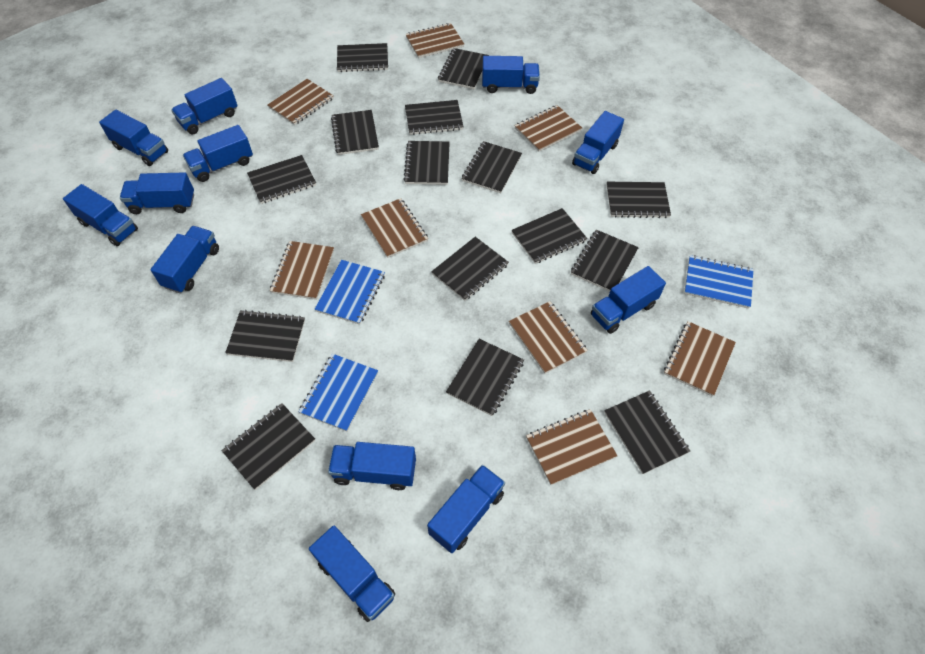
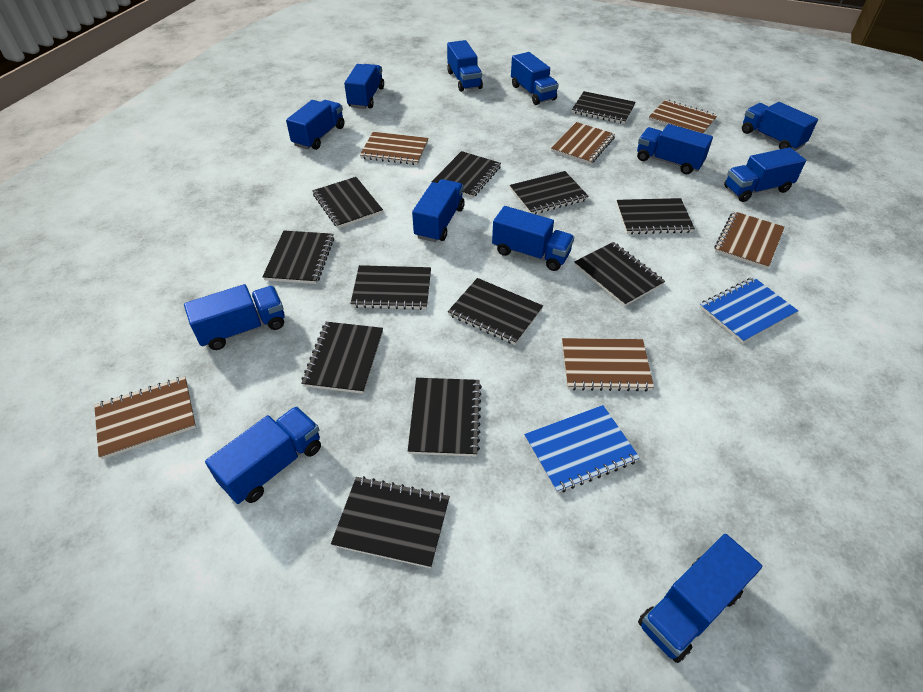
black notebook: [221,403,315,490] [225,310,305,362] [247,155,316,204] [331,110,379,155] [337,43,388,72] [404,141,450,185] [405,100,463,135] [431,237,509,301] [438,48,489,89] [446,339,524,416] [461,141,522,193] [511,208,587,264] [571,230,639,292] [604,390,690,474] [607,182,671,218] = 15 -> [262,230,334,284] [301,322,383,394] [312,177,383,228] [331,476,450,568] [350,265,431,310] [408,378,482,457] [432,151,501,198] [448,278,543,345] [510,171,589,214] [572,91,635,124] [574,242,665,307] [616,198,695,234] = 12
blue notebook: [299,354,378,432] [315,260,385,324] [684,255,754,309] = 3 -> [524,405,640,493] [700,277,798,343] = 2
brown notebook: [268,79,334,125] [270,241,334,300] [361,198,428,258] [405,23,464,58] [509,301,588,374] [515,105,582,152] [526,409,617,485] [664,321,736,397] = 8 -> [94,376,196,459] [360,132,428,165] [551,122,615,164] [562,338,654,391] [649,100,717,134] [715,211,785,269] = 6

